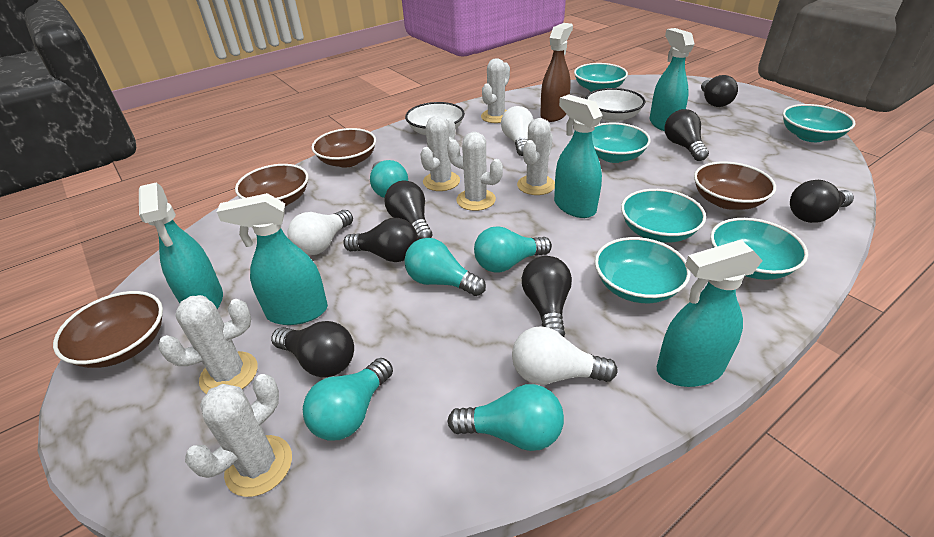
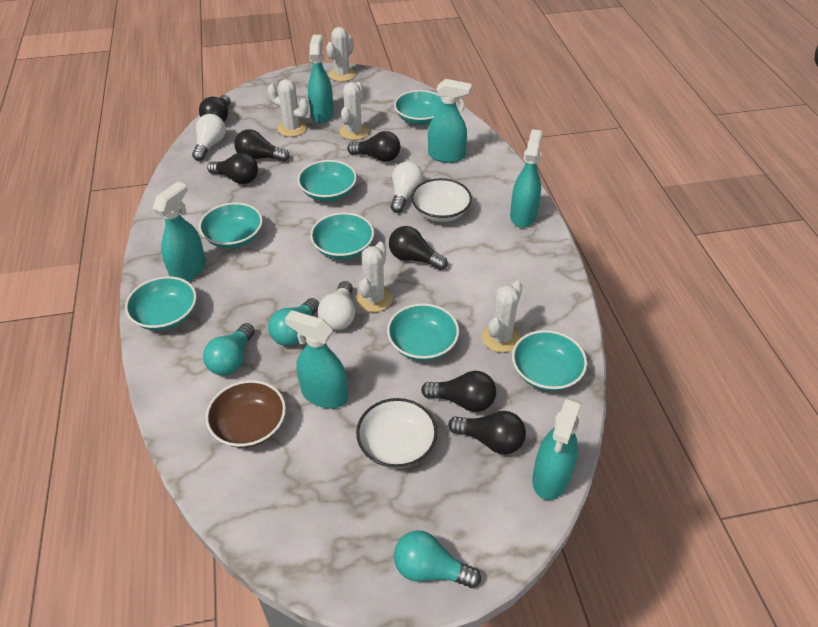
brown bowl: [53,291,163,368] [235,164,308,206] [311,128,376,168] [694,162,776,210] = 4 -> [206,380,286,448] = 1
brown spray bottle: [540,23,573,122] = 1 -> none = 0
turquoise bowl: [574,63,628,92] [592,123,651,163] [595,237,691,303] [621,189,706,243] [710,218,808,280] [783,104,856,142] = 6 -> [125,276,197,331] [199,203,263,249] [298,160,357,202] [310,212,374,260] [387,303,459,361] [394,90,442,125] [512,330,587,391] = 7
turquoise light bulb: [303,358,393,441] [370,160,408,198] [404,238,486,296] [447,384,564,451] [474,226,552,273] = 5 -> [203,323,255,376] [268,298,319,346] [394,531,481,588] = 3
turquoise spray bottle: [139,182,223,309] [217,193,328,325] [554,94,603,218] [649,28,694,131] [657,240,763,387] = 5 -> [153,181,206,282] [285,310,348,408] [308,35,334,123] [428,79,472,163] [510,129,542,228] [532,398,582,500] = 6
white cactus: [158,295,258,394] [185,374,292,497] [420,116,460,191] [447,132,503,211] [481,58,510,123] [517,118,555,195] = 6 -> [267,79,309,137] [326,27,356,82] [340,82,369,140] [356,242,393,312] [482,281,522,353] = 5

